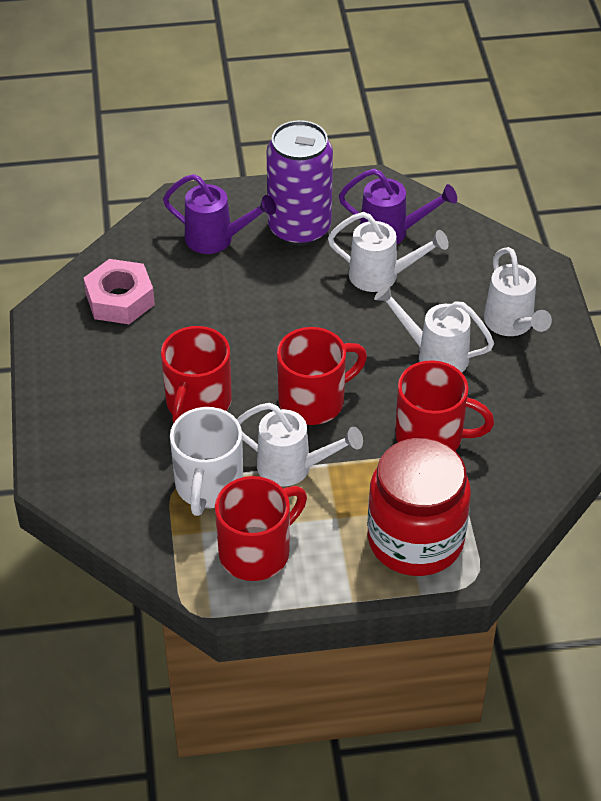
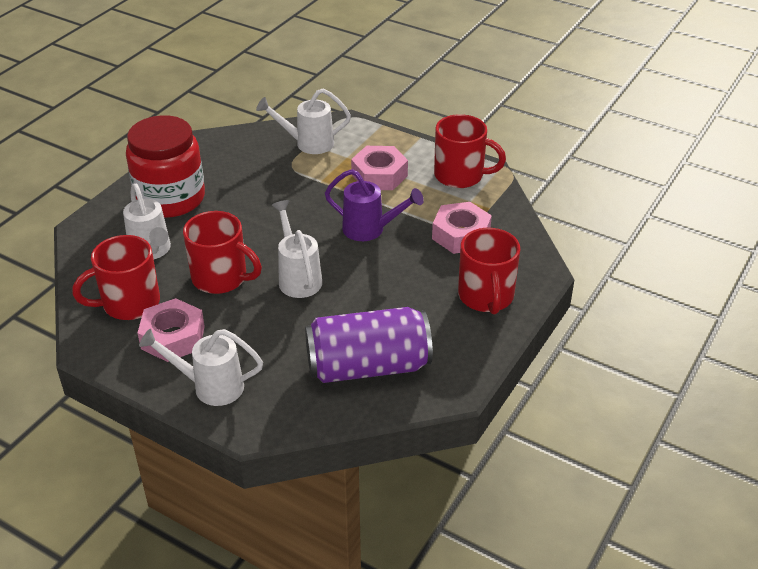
pink nut: [84,259,155,324] = 1 -> [138,298,205,362] [351,146,408,190] [432,202,492,254] = 3
purple watering can: [163,174,276,254] [339,169,457,244] = 2 -> [325,169,424,241] = 1
white mug: [170,407,243,516] = 1 -> none = 0

